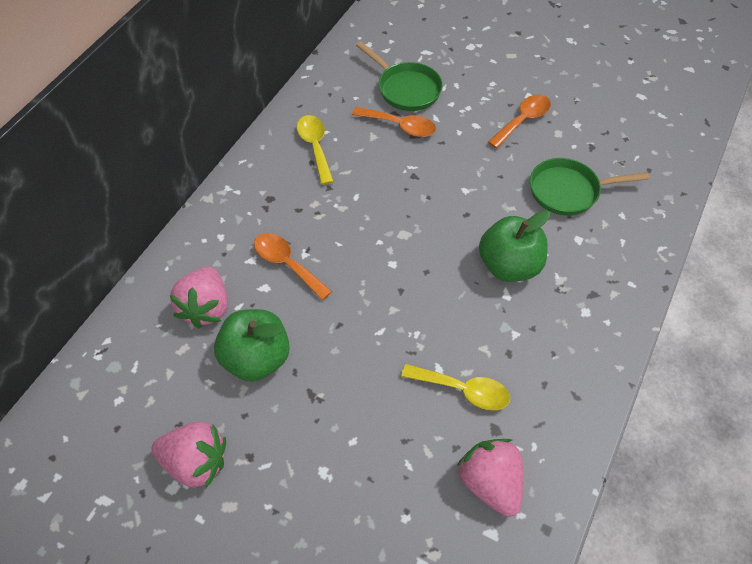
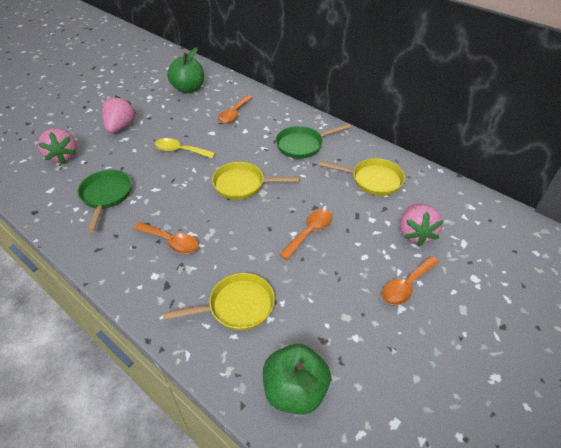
orange spoon: [254,233,332,300] [352,107,436,137] [488,94,551,149] = 3 -> [134,222,199,254] [218,95,253,124] [279,209,333,260] [382,256,439,305] = 4
yellow pan: none = 0 -> [163,273,275,331] [212,162,299,200] [319,158,405,196] = 3
yellow spoon: [297,115,334,185] [401,364,510,410] = 2 -> [155,138,215,158] = 1

